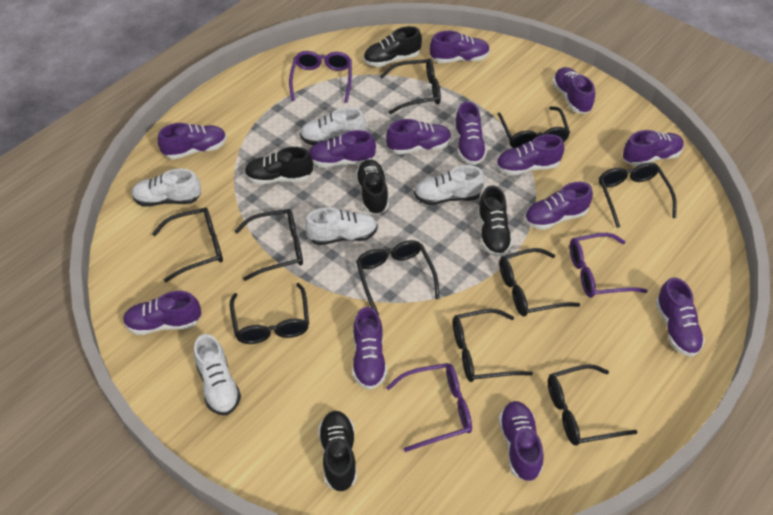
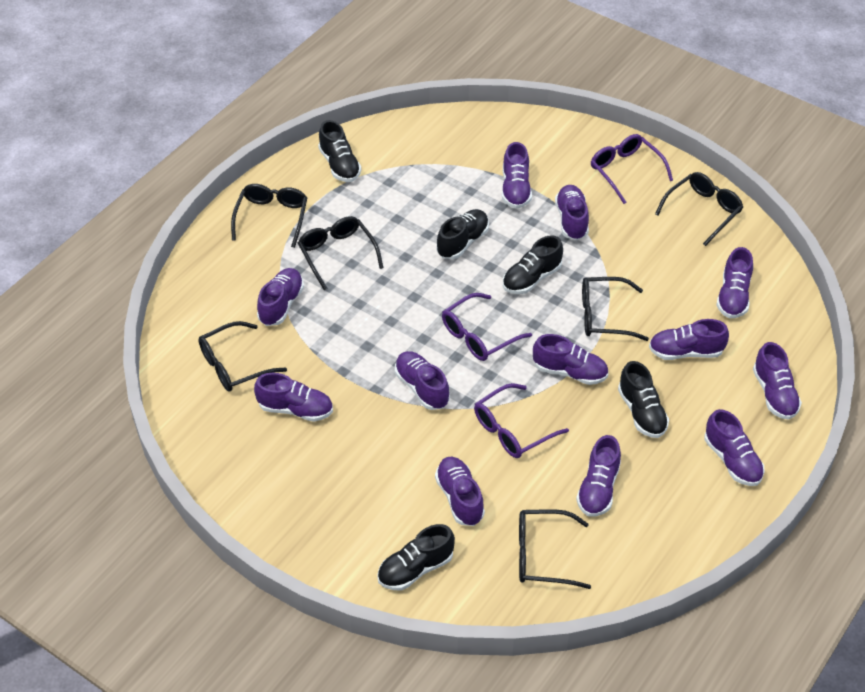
black glasses: [152,208,223,282] [230,283,309,344] [235,209,303,281] [356,240,440,315] [380,59,441,114] [453,309,533,382] [497,106,570,148] [499,248,580,316] [548,364,637,446] [599,163,677,228] = 10 -> [198,321,287,392] [231,184,308,248] [298,216,383,290] [519,509,591,589] [582,277,649,341] [655,172,743,246] = 6
purple shoe: [123,291,201,335] [158,123,227,159] [309,130,376,167] [353,307,387,390] [386,119,451,155] [430,31,490,63] [454,101,487,165] [496,134,564,176] [498,401,544,481] [525,182,593,230] [552,67,595,114] [623,130,684,167] [655,277,705,357] = 13 -> [254,373,333,422] [257,268,304,326] [395,351,450,410] [435,457,485,526] [502,142,532,209] [533,334,608,385] [555,185,589,240] [576,435,621,517] [649,319,729,360] [704,409,764,486] [716,247,753,318] [753,342,802,420] = 12
white shoe: [131,169,201,207] [194,334,241,415] [300,107,366,145] [305,207,378,245] [414,165,485,205] = 5 -> none = 0

